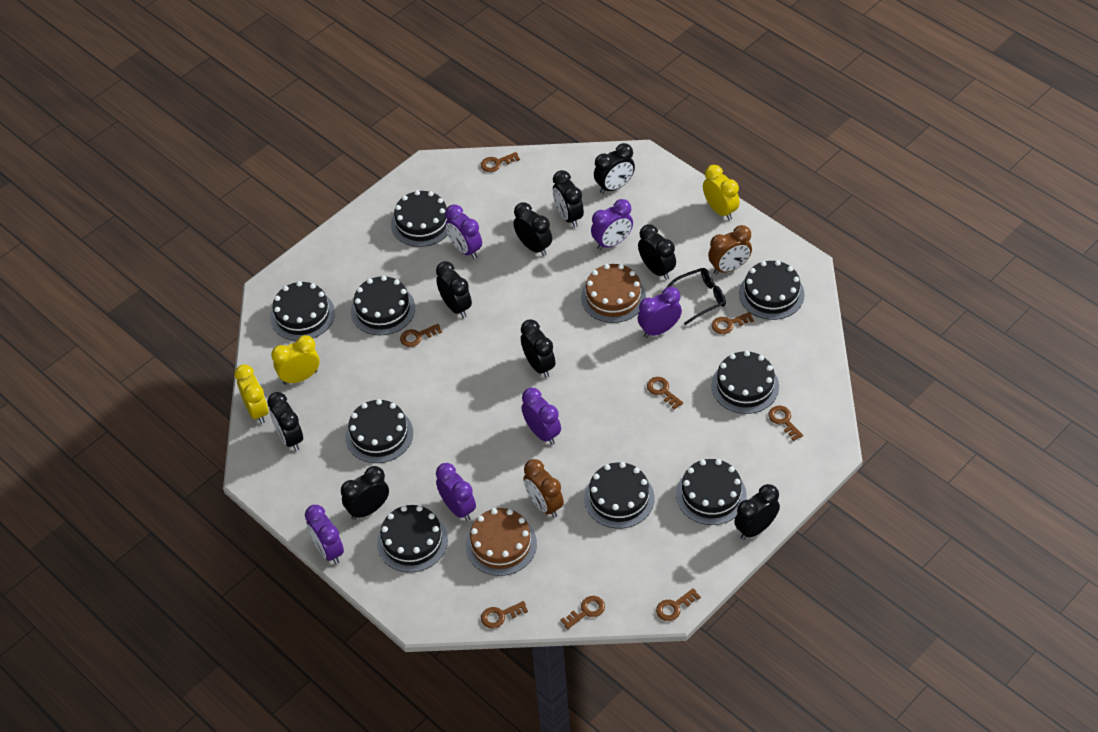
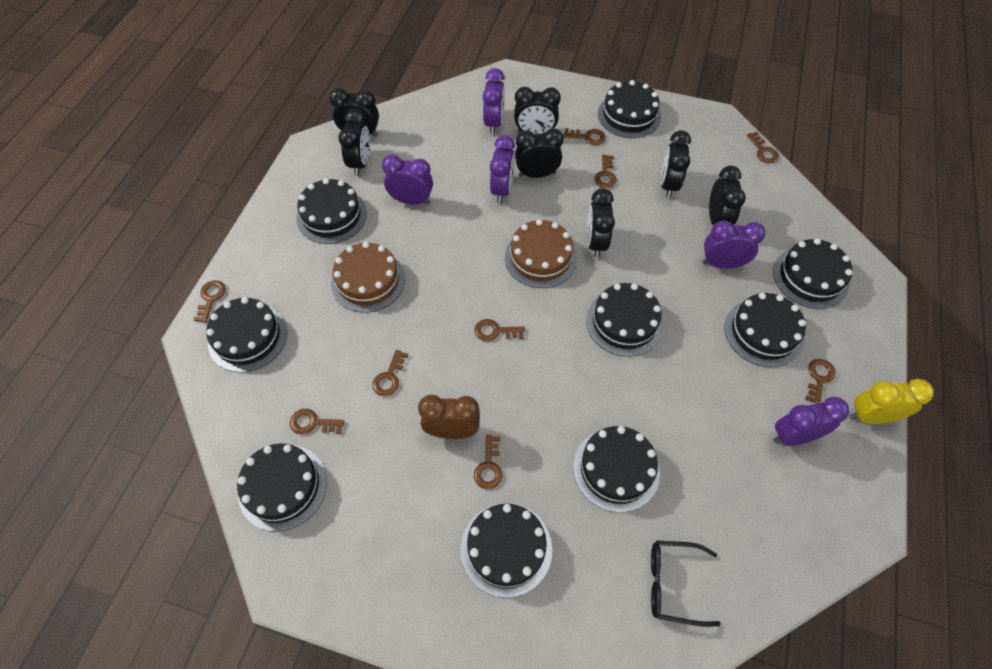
black clock: [267,392,303,451] [341,466,389,520] [436,261,472,318] [513,202,552,256] [521,319,555,378] [553,170,584,228] [594,143,635,194] [638,224,676,280] [734,484,780,540] = 9 -> [329,88,379,137] [339,109,370,176] [514,87,561,134] [515,128,564,178] [587,188,615,258] [661,130,691,198] [709,166,746,225] = 7
brown clock: [524,459,564,518] [708,225,752,275] = 2 -> [418,395,480,439] = 1
brown key: [400,324,442,347] [481,152,520,172] [481,601,528,629] [561,596,605,629] [647,377,683,410] [656,588,701,621] [712,312,754,334] [769,406,803,441] = 8 -> [193,280,226,323] [290,409,344,434] [372,350,408,396] [474,319,525,341] [474,435,502,489] [564,128,606,145] [594,155,617,188] [747,132,779,163] [805,359,836,403] = 9
purple clock: [305,505,344,564] [436,463,476,521] [445,205,482,259] [521,388,561,445] [591,199,633,250] [638,287,682,338] = 6 -> [382,154,433,205] [483,68,505,134] [490,135,515,203] [702,221,766,269] [773,397,849,446] = 5
yellow clock: [234,364,269,424] [271,335,320,385] [703,165,740,220] = 3 -> [850,379,934,424] = 1

